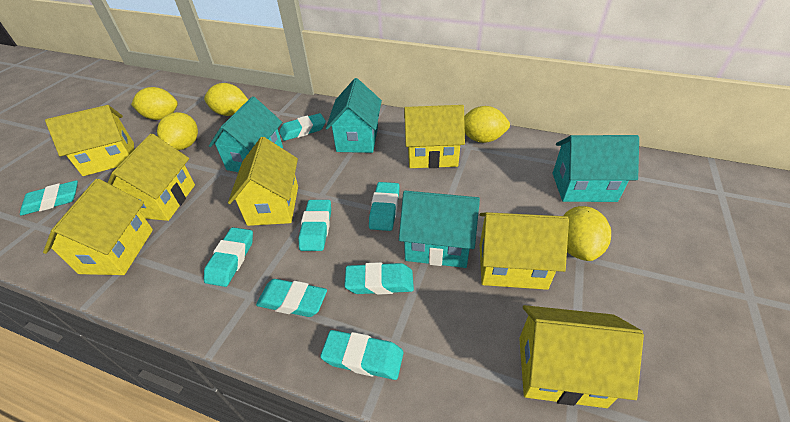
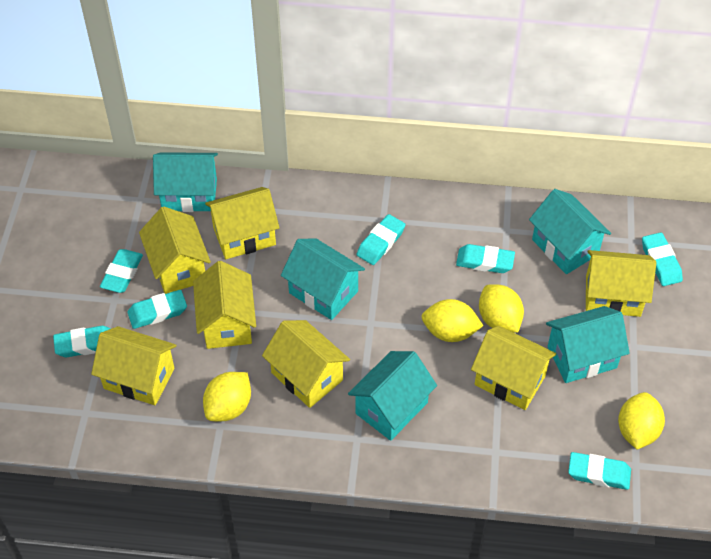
turquoise eraser: [20,180,78,216] [204,227,253,287] [256,279,327,317] [279,113,326,141] [298,200,331,251] [320,330,403,380] [345,262,414,295] [369,182,399,231] = 8 -> [53,326,111,357] [100,249,143,293] [128,290,187,329] [356,214,405,265] [456,244,515,273] [568,452,631,490] [642,232,683,286] = 7
turquoise house: [209,96,283,172] [326,78,382,153] [399,191,480,268] [553,135,639,202] = 4 -> [153,152,218,212] [281,239,365,320] [348,351,437,441] [529,189,611,274] [546,306,630,383] = 5
yellow lemon: [131,87,178,120] [157,112,198,150] [204,83,248,116] [464,106,510,143] [563,206,611,261] = 5 -> [203,372,251,421] [421,299,483,342] [479,284,524,333] [618,392,665,450] = 4

